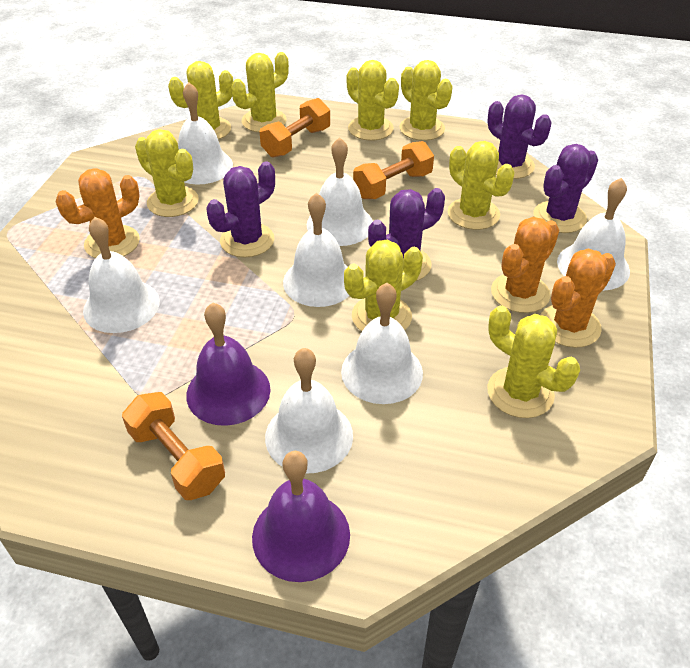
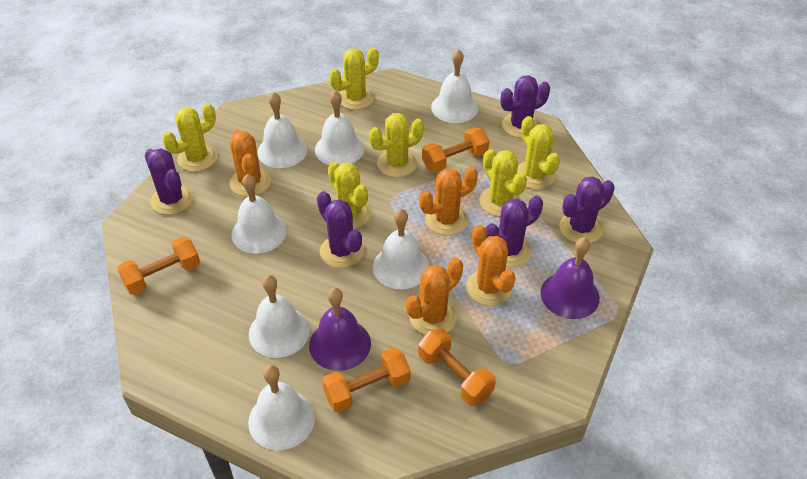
orange cactus: [55,168,140,258] [491,217,559,313] [541,249,616,348] = 3 -> [230,129,271,197] [406,258,463,335] [419,167,478,235] [466,225,516,306] = 4
orange dumbbell: [122,392,225,500] [260,98,330,158] [353,141,434,199] = 3 -> [117,236,200,295] [322,347,411,413] [418,328,496,406] [422,127,489,173] = 4
purple cactus: [206,162,275,258] [368,188,445,281] [487,94,552,179] [533,144,598,233] = 4 -> [145,148,193,215] [317,191,364,268] [486,196,543,267] [500,75,550,138] [559,176,615,243] = 5
yellow cactus: [135,129,199,217] [168,61,233,140] [231,52,289,132] [344,240,423,331] [346,60,399,141] [400,60,453,141] [448,141,515,230] [487,305,580,418] = 8 -> [162,103,218,172] [328,162,371,229] [329,47,379,110] [369,113,424,178] [479,149,527,217] [517,116,560,189] = 6

